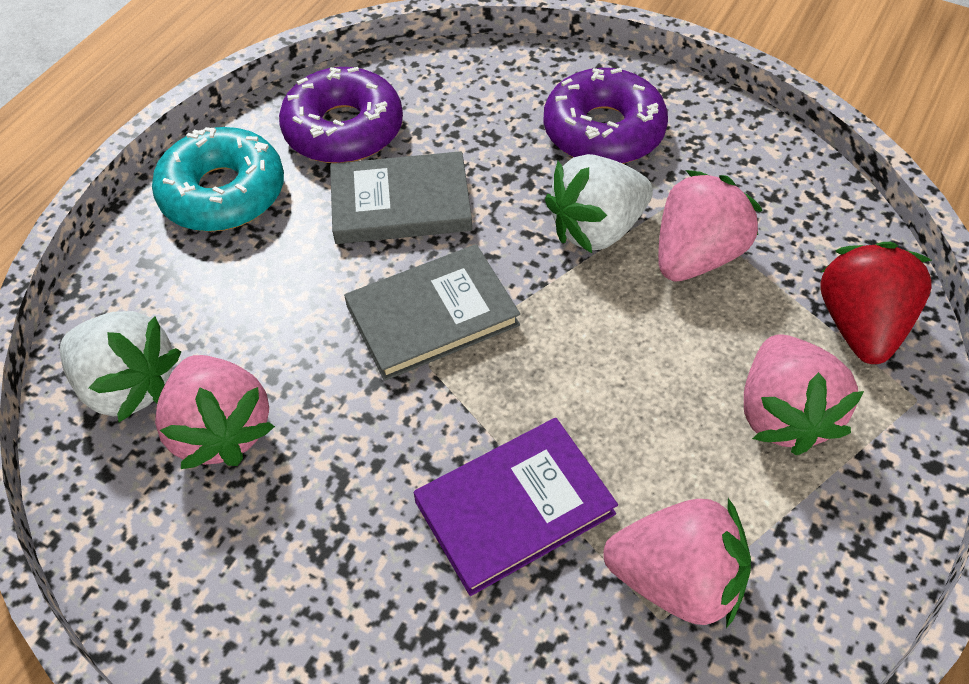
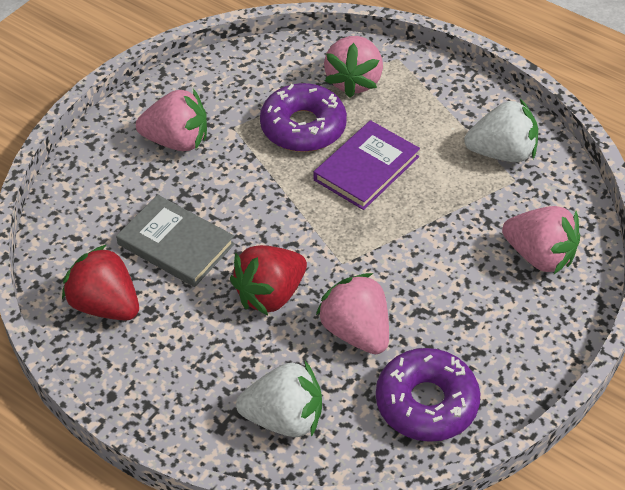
grey book: [330,151,472,244] [344,244,520,381] = 2 -> [116,195,235,287] = 1
red strawberry: [820,242,932,364] = 1 -> [62,245,139,321] [230,245,307,315] = 2
turquoise donut: [152,127,284,232] = 1 -> none = 0

